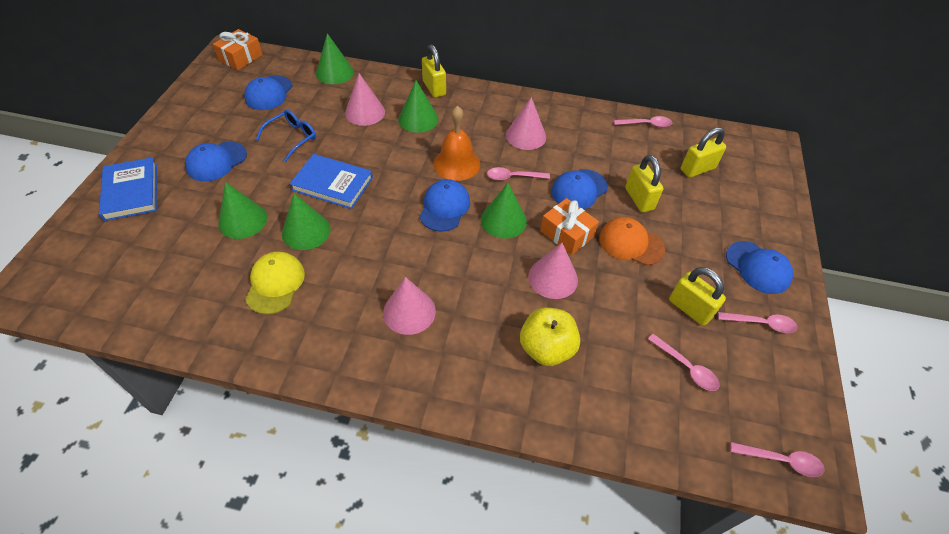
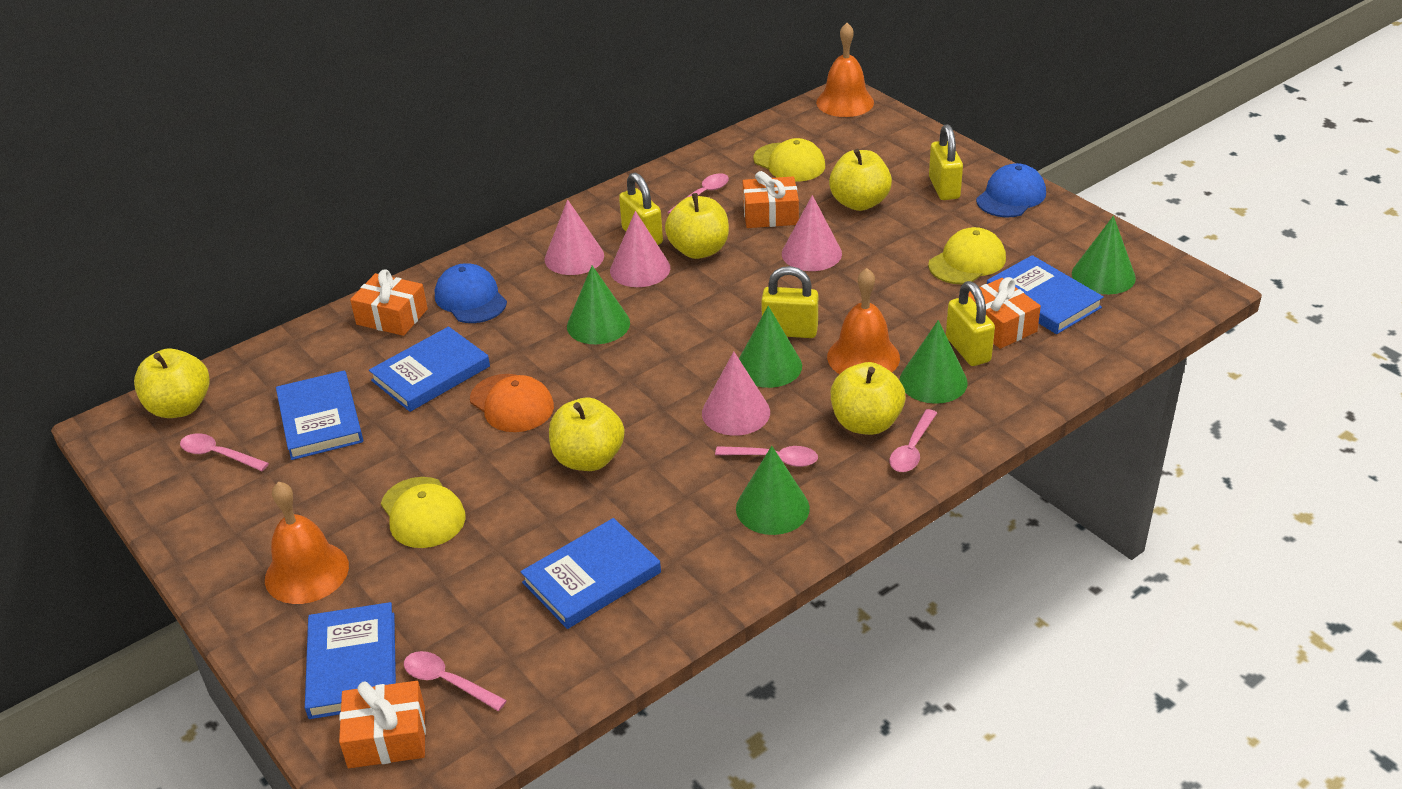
blue book: [99,157,157,221] [290,154,373,209] = 2 -> [276,370,363,460] [305,602,396,719] [369,326,490,412] [520,518,661,629] [987,255,1104,334] = 5
blue cap: [185,141,247,182] [244,76,293,110] [419,179,470,232] [551,169,608,209] [726,241,793,294] = 5 -> [435,263,507,323] [976,163,1046,217] = 2
blue glasses: [256,110,316,162] = 1 -> none = 0
orange bell: [433,106,480,181] = 1 -> [265,482,349,604] [816,23,874,117] [827,268,900,374] = 3
orange gift: [213,29,263,70] [540,198,599,255] = 2 -> [339,681,426,768] [350,269,428,336] [743,171,799,228] [968,277,1041,349] = 4
yellow apple: [520,307,580,366] = 1 -> [134,349,209,418] [549,398,624,471] [665,193,729,259] [829,149,892,211] [830,362,905,435] = 5
yellow cap: [245,252,305,314] = 1 -> [381,477,466,548] [753,138,825,182] [928,227,1006,284] = 3

